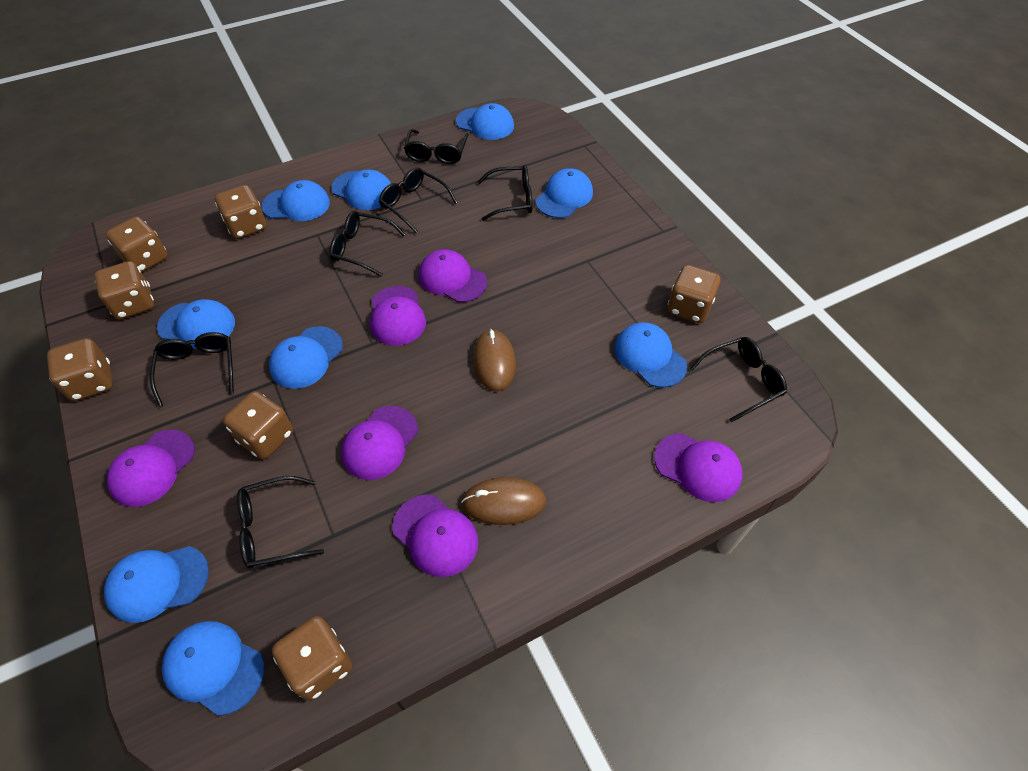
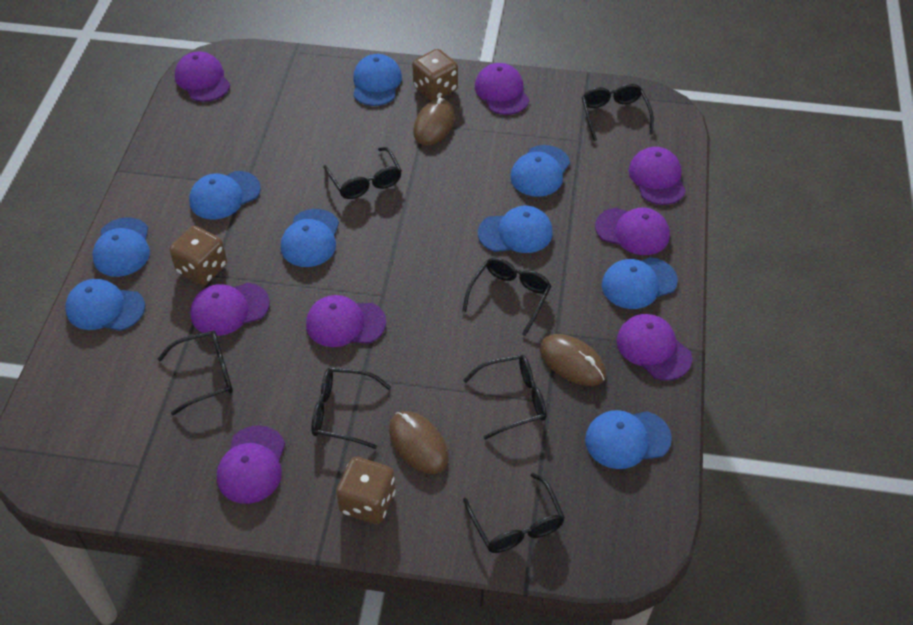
brown dice: [47,338,113,401] [94,261,154,319] [106,217,168,273] [215,185,267,239] [223,391,293,459] [272,616,352,701] [668,265,720,323] = 7 -> [170,226,227,286] [336,457,396,524] [412,49,458,101] = 3
brown mouse: [461,477,546,525] [473,329,516,391] = 2 -> [389,411,449,474] [413,97,455,146] [540,334,606,386] = 3
purple cap: [107,430,195,507] [341,406,418,480] [370,286,426,346] [393,494,479,577] [419,249,487,303] [654,433,743,502] = 6 -> [175,51,230,102] [190,283,270,336] [217,426,285,504] [306,295,386,347] [475,63,530,115] [595,208,670,255] [616,314,692,380] [628,147,686,205] = 8

